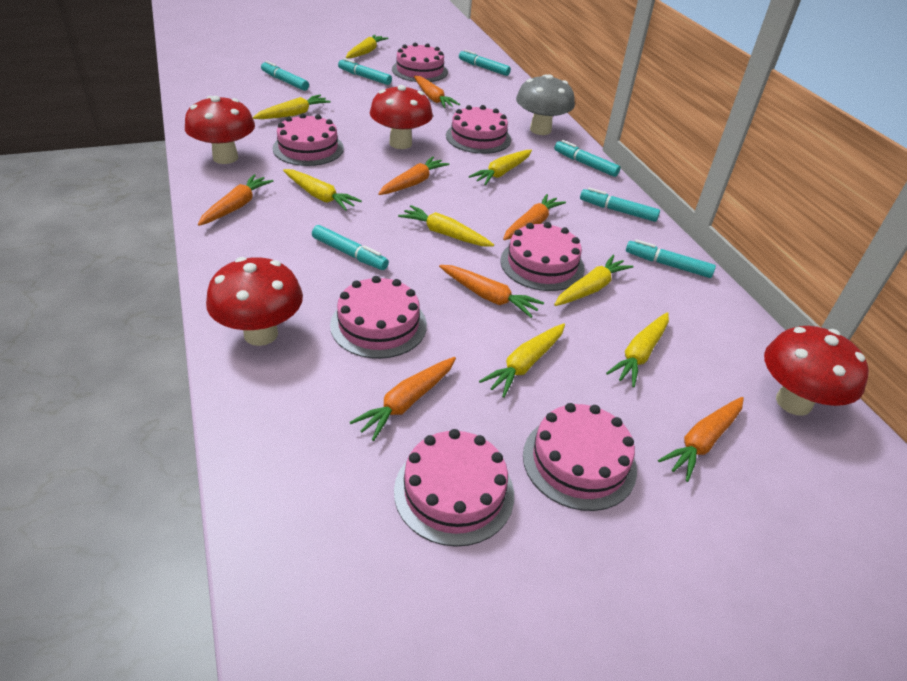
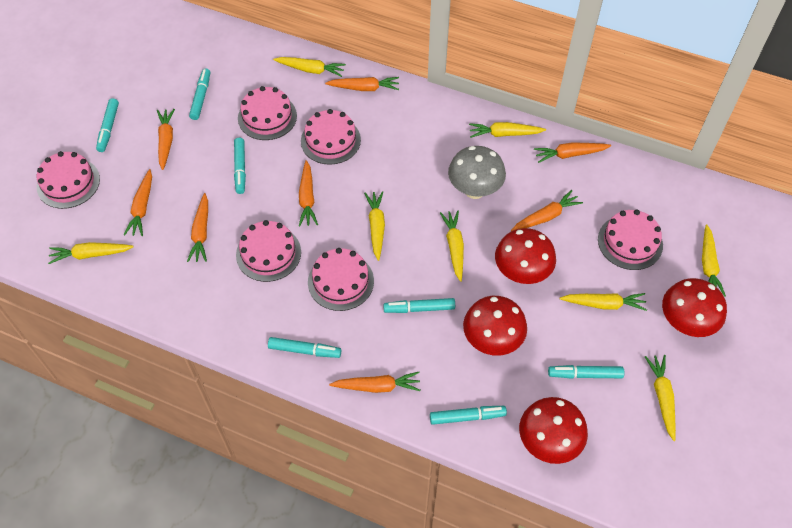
orange carrot: [198,174,273,226] [350,357,456,441] [378,156,450,195] [414,76,460,108] [439,265,544,318] [503,194,566,240] [658,397,744,482] = 7 -> [124,169,152,236] [157,109,175,170] [187,193,208,262] [299,160,318,226] [325,77,399,91] [329,372,421,393] [511,190,583,231] [534,142,611,163] = 8
pink cake: [273,113,344,166] [330,276,427,359] [392,43,448,82] [394,429,514,547] [446,105,511,154] [500,222,585,291] [523,403,637,511] = 7 -> [37,151,100,209] [236,220,301,282] [238,86,297,140] [301,109,361,165] [308,248,374,311] [598,209,663,270] = 6

